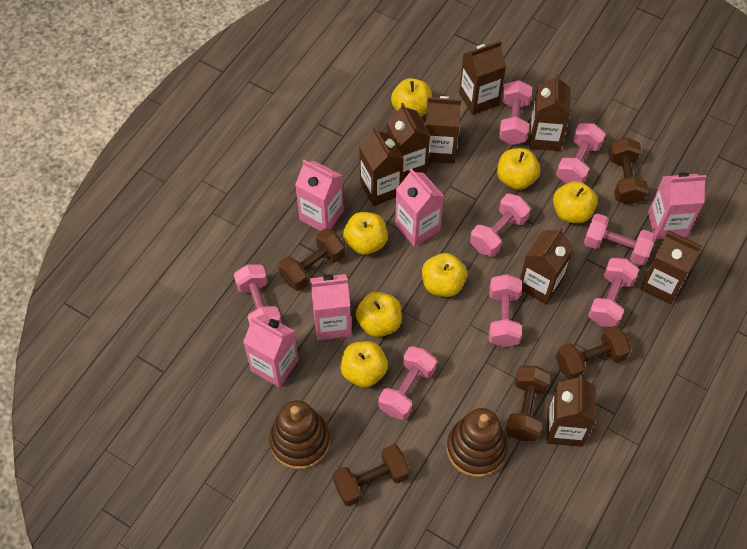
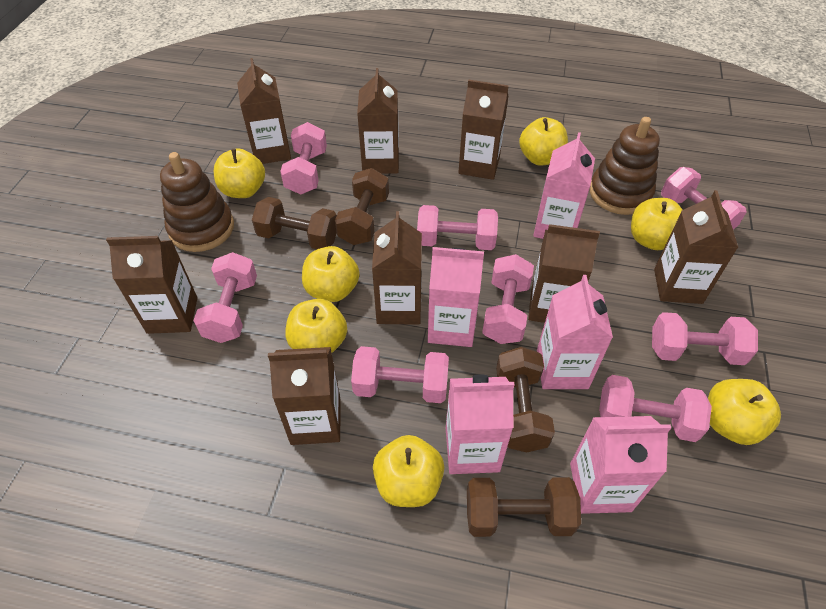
brown dumbbell: [278,228,345,291] [333,444,410,506] [506,366,550,441] [556,326,631,380] [608,137,648,205] = 5 -> [252,197,337,249] [335,168,389,245] [467,477,581,537] [496,347,555,453] = 4

